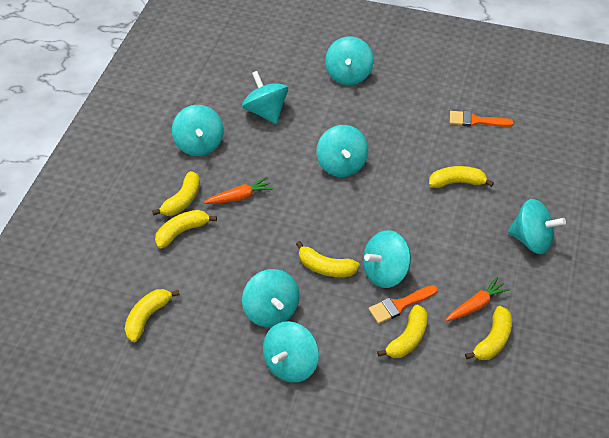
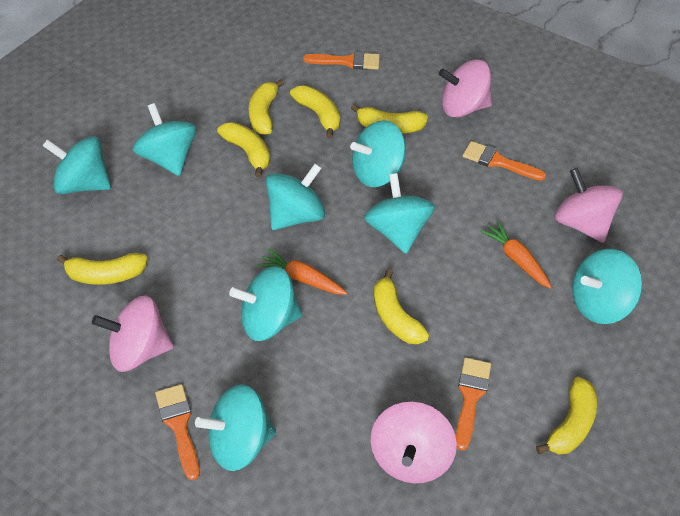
orange brush: [369,285,438,324] [450,111,514,127] = 2 -> [155,384,199,480] [303,52,380,69] [456,358,491,451] [463,141,546,181] = 4
pink spinning top: none = 0 -> [92,296,174,372] [370,402,457,483] [439,60,492,118] [554,168,623,243] = 4

